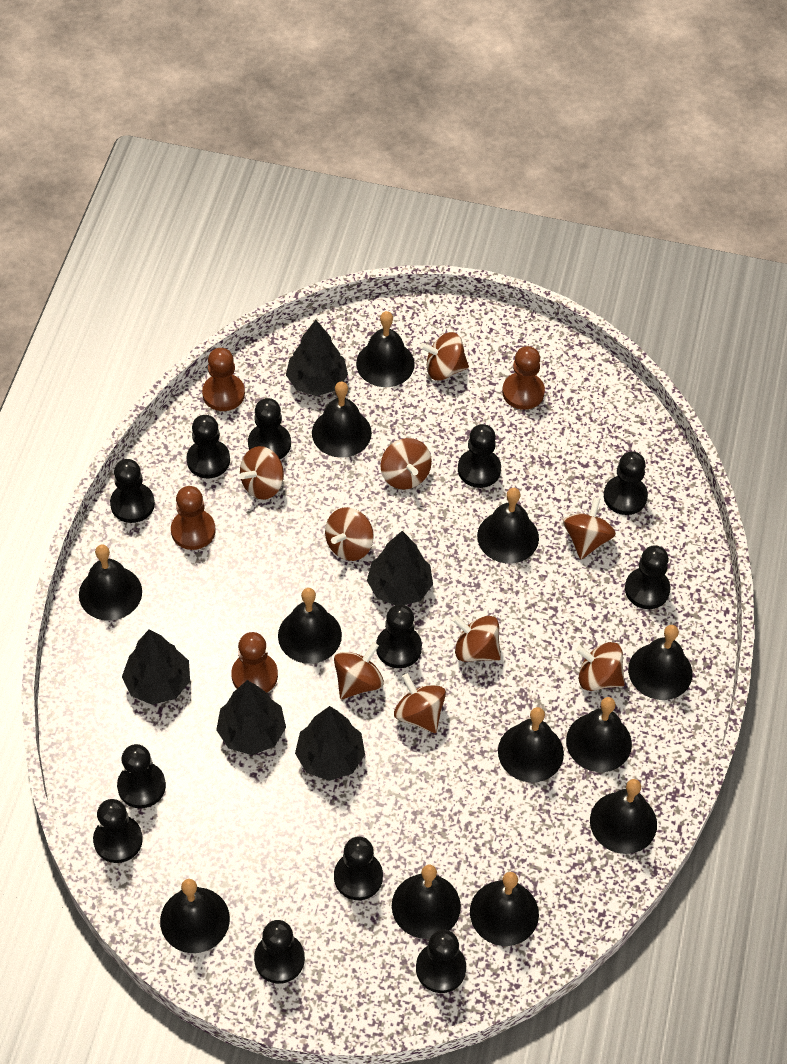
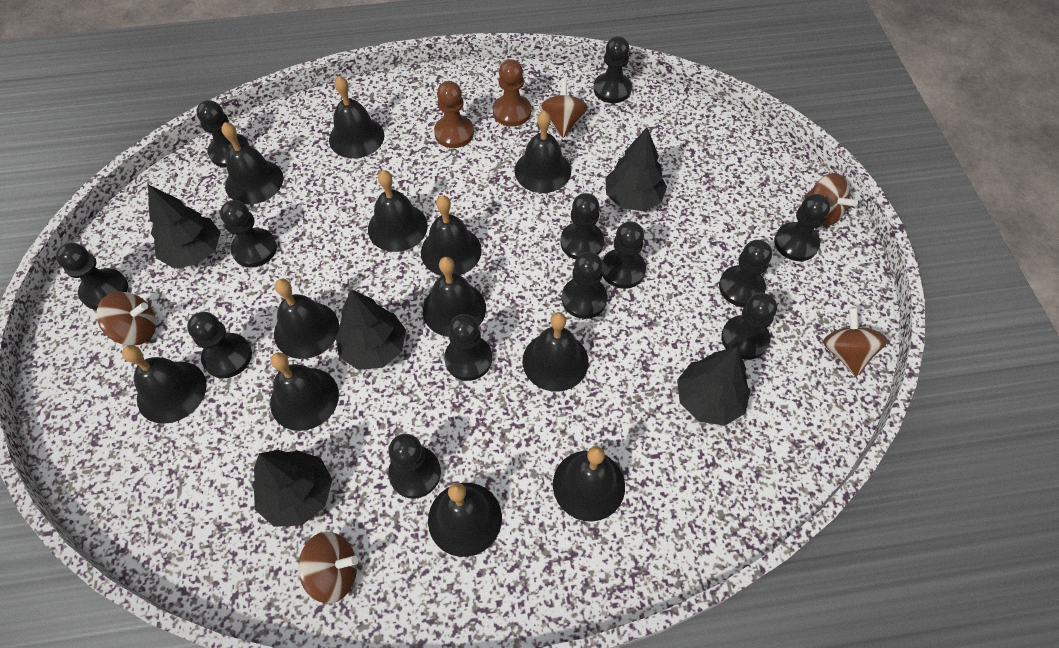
black pawn: [93,799,143,863] [110,459,155,523] [117,744,166,808] [186,415,230,478] [248,398,291,459] [254,920,305,984] [334,836,383,900] [376,604,422,668] [416,930,466,993] [458,424,501,488] [604,451,648,515] [625,545,671,609] = 12 -> [56,243,128,310] [187,312,252,378] [196,100,250,168] [220,200,277,268] [388,434,441,499] [444,314,492,381] [560,193,604,260] [562,252,607,319] [594,36,632,103] [602,221,646,289] [719,240,772,307] [721,293,777,360] [774,194,830,261] = 13
brown pawn: [171,486,215,550] [202,348,245,411] [231,632,278,693] [502,346,545,410] = 4 -> [434,81,474,148] [493,59,531,127] = 2
brown spinning top: [240,446,284,500] [325,508,374,561] [334,642,384,699] [381,438,432,489] [394,673,446,733] [420,332,469,380] [453,616,501,662] [563,497,616,559] [576,642,625,691] = 9 -> [96,292,156,345] [298,531,358,604] [539,78,588,138] [804,173,858,226] [823,307,887,376] = 5

